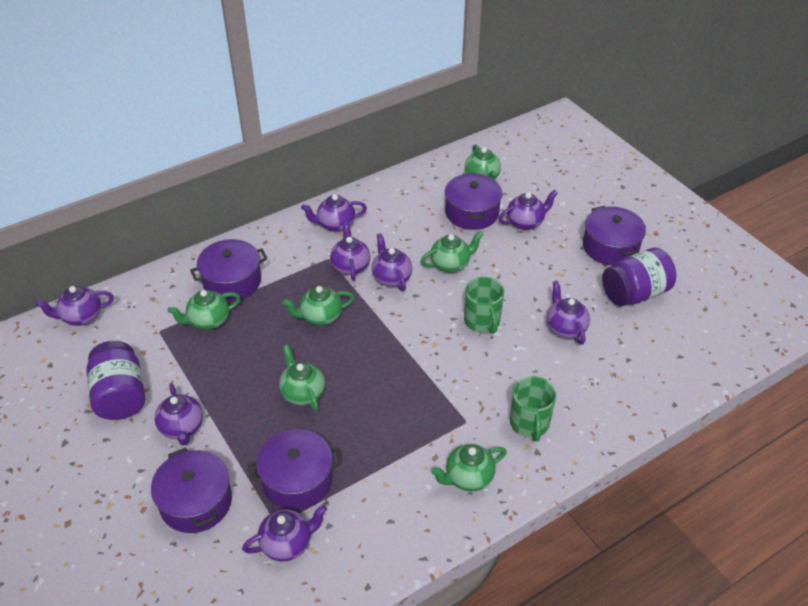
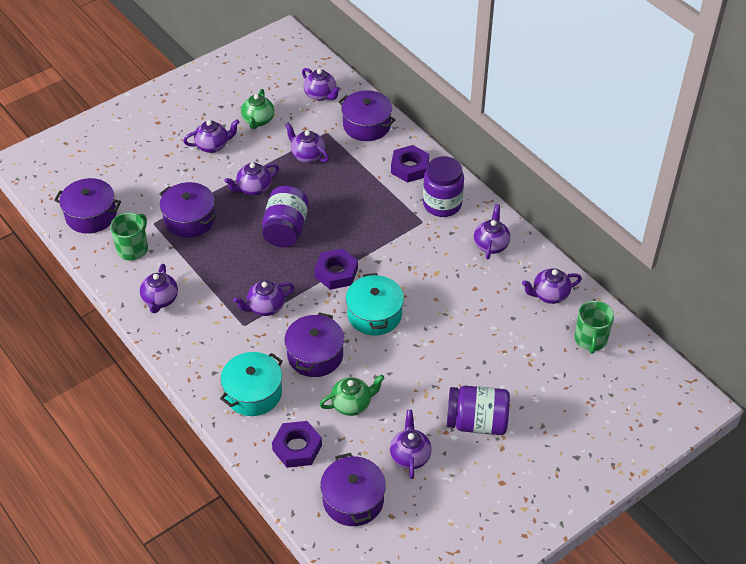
green teapot: [168,290,241,330] [279,344,325,411] [282,286,354,326] [420,231,484,273] [431,444,507,492] [465,144,501,180] = 6 -> [241,89,274,129] [319,375,385,416] = 2
purple jar: [86,341,145,420] [602,248,676,306] = 2 -> [262,186,309,248] [423,156,464,217] [447,386,510,435] = 3
purple nut: none = 0 -> [272,421,322,468] [314,249,358,290] [391,145,429,183] = 3
purple teapot: [35,286,114,326] [154,384,203,446] [242,505,327,562] [301,194,367,232] [330,221,370,280] [372,233,412,291] [498,190,558,230] [547,281,590,345] = 8 -> [140,264,178,313] [183,120,239,153] [224,162,279,196] [233,281,294,316] [285,123,329,163] [302,68,340,101] [390,410,432,479] [474,204,510,260] [522,268,582,304] = 9
turquoise pot: none = 0 -> [220,352,283,416] [346,273,404,336] = 2

